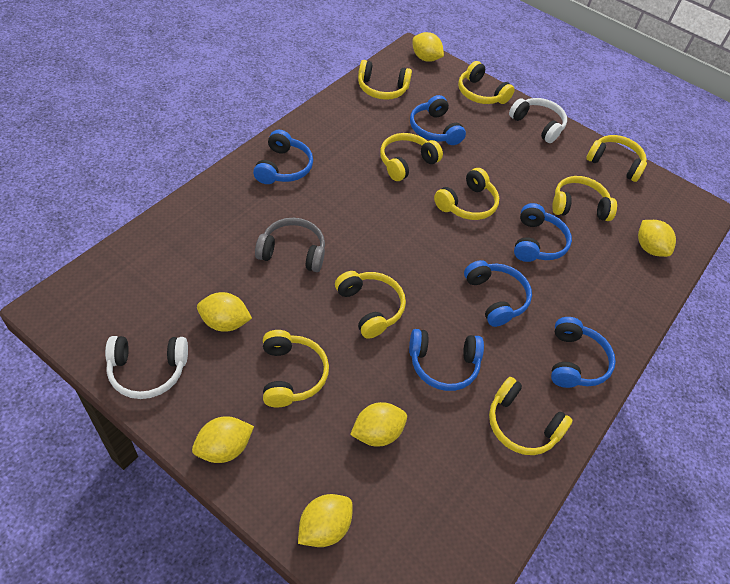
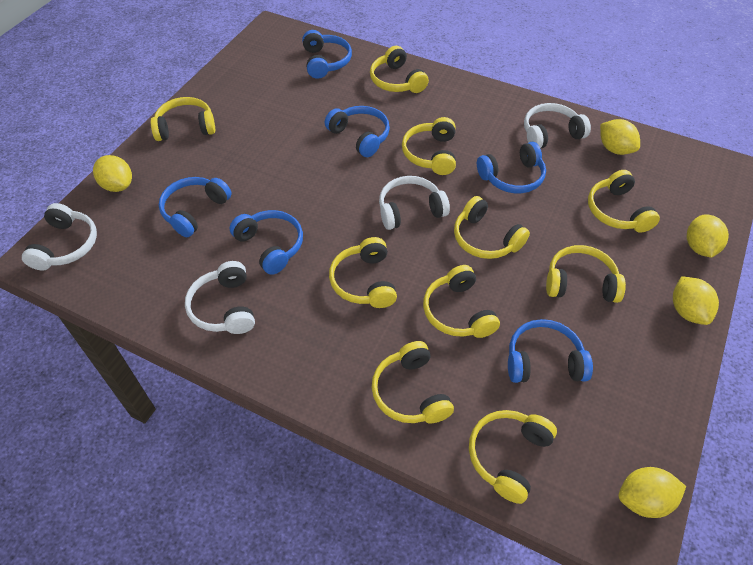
grey headphones: [255,218,325,272] = 1 -> none = 0
white headphones: [105,336,188,399] [509,98,567,143] = 2 -> [22,203,97,270] [185,261,255,334] [379,176,450,230] [524,103,591,148] = 4
yellow headphones: [263,330,329,407] [335,271,406,339] [358,60,412,100] [380,133,443,181] [434,168,499,220] [458,61,515,104] [489,377,573,455] [552,176,617,221] [586,135,647,182] = 9 -> [151,97,215,141] [329,237,397,308] [370,46,429,93] [372,341,454,423] [402,117,456,175] [423,265,500,338] [454,196,530,259] [469,410,557,504] [546,245,626,303] [588,170,660,233] = 10
yellow lemon: [192,416,254,463] [197,292,252,332] [298,494,353,547] [350,402,407,447] [412,32,444,62] [638,220,676,257] = 6 -> [93,155,132,192] [600,119,640,155] [618,467,686,518] [673,276,719,325] [687,214,729,258] = 5

